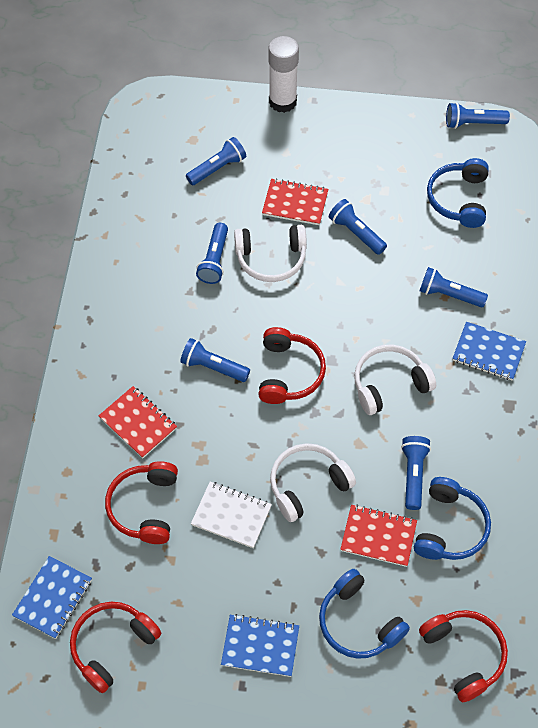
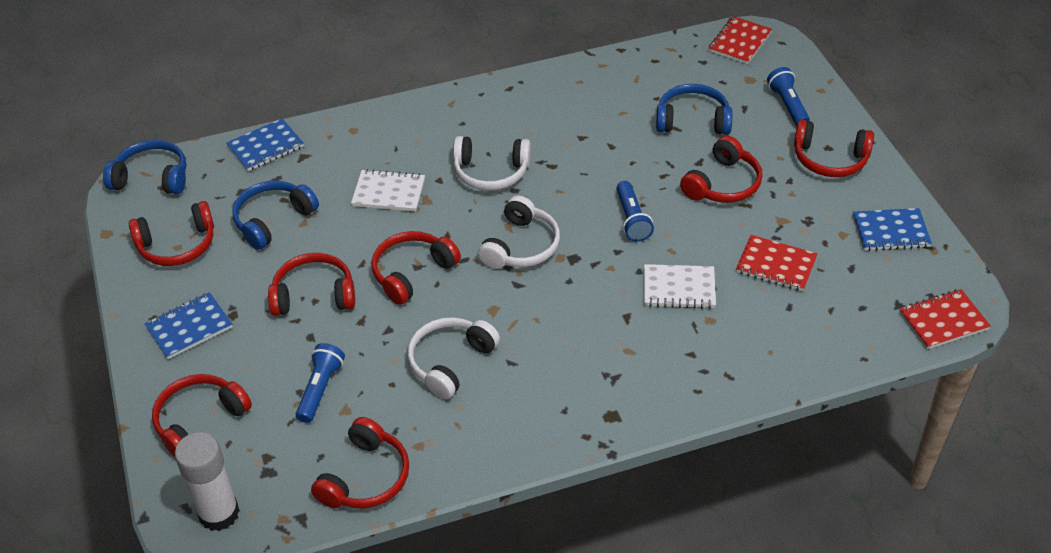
blue flashlight: [180,338,250,382] [186,137,246,185] [196,223,228,284] [329,199,387,255] [401,436,431,510] [419,267,488,308] [446,102,510,129] = 7 -> [296,343,345,423] [616,181,654,242] [767,67,810,126] = 3
red headphones: [70,602,161,693] [105,461,178,544] [258,327,326,404] [419,610,508,702] = 4 -> [129,201,214,266] [152,374,252,457] [268,253,355,316] [311,417,409,508] [371,231,461,305] [680,136,762,203] [794,120,874,177] = 7
white notebook: [191,481,272,548] = 1 -> [351,169,425,212] [644,264,716,309] = 2

